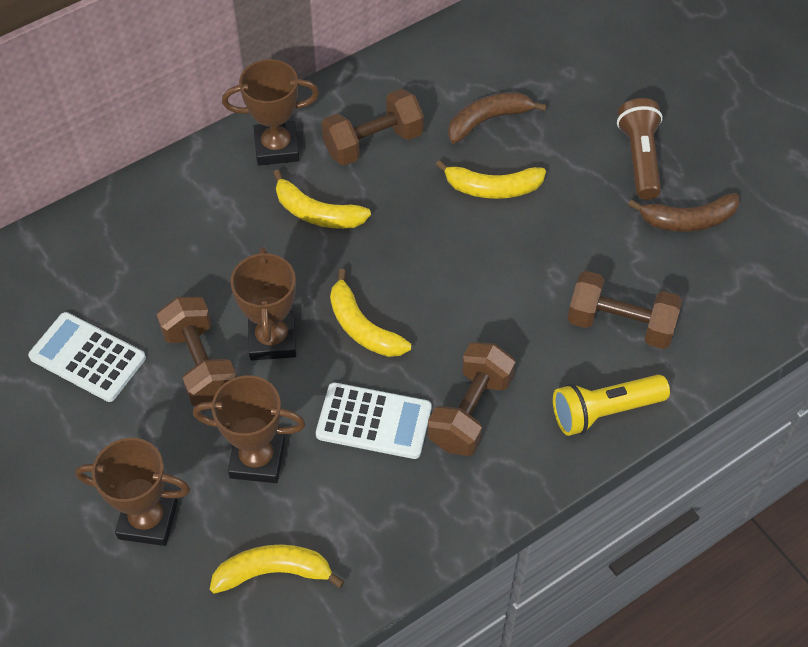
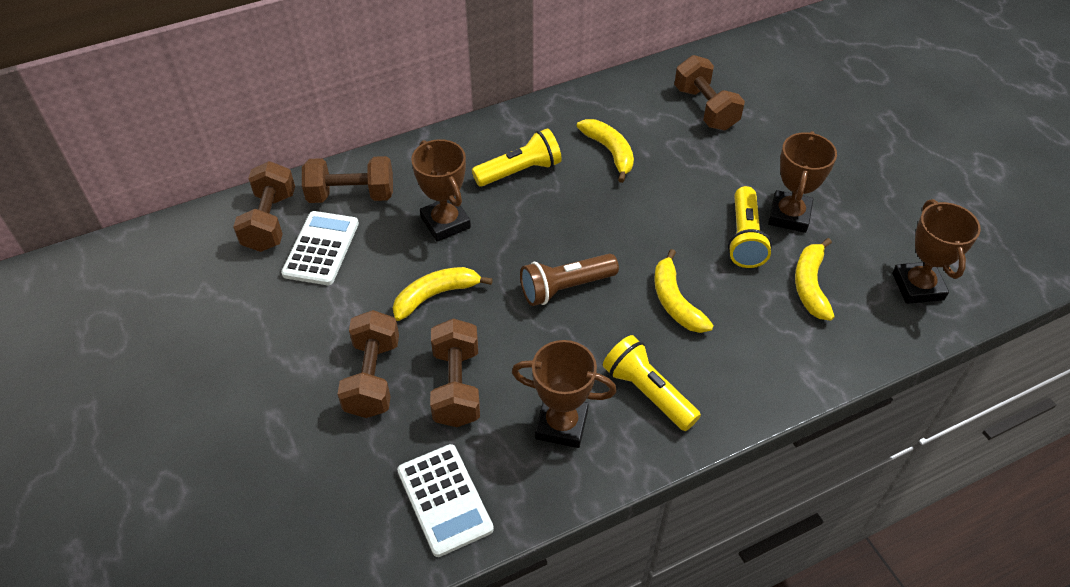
brown banana: [448,92,547,144] [628,193,740,232] = 2 -> none = 0
brown dumbbell: [156,296,237,406] [322,89,424,166] [428,342,515,456] [568,271,682,349] = 4 -> [233,161,295,252] [302,156,393,203] [337,310,399,418] [430,318,480,427] [674,55,745,130] = 5
yellow flashlight: [553,375,670,436] = 1 -> [472,128,562,187] [603,335,701,431] [728,186,772,268] = 3

